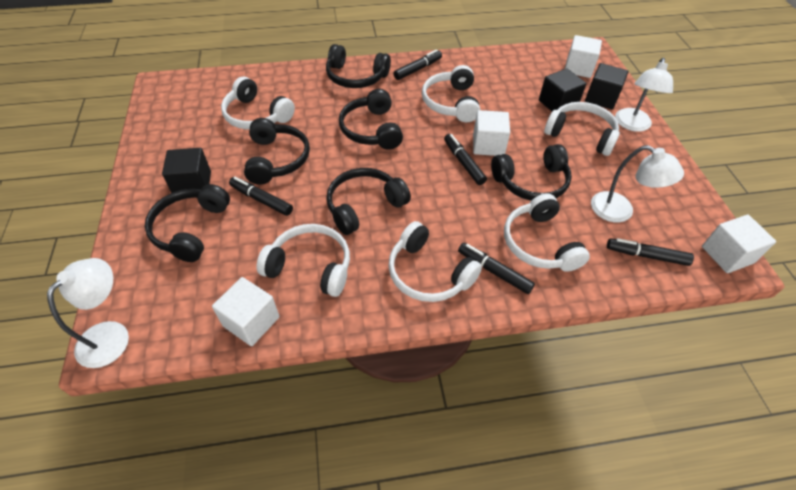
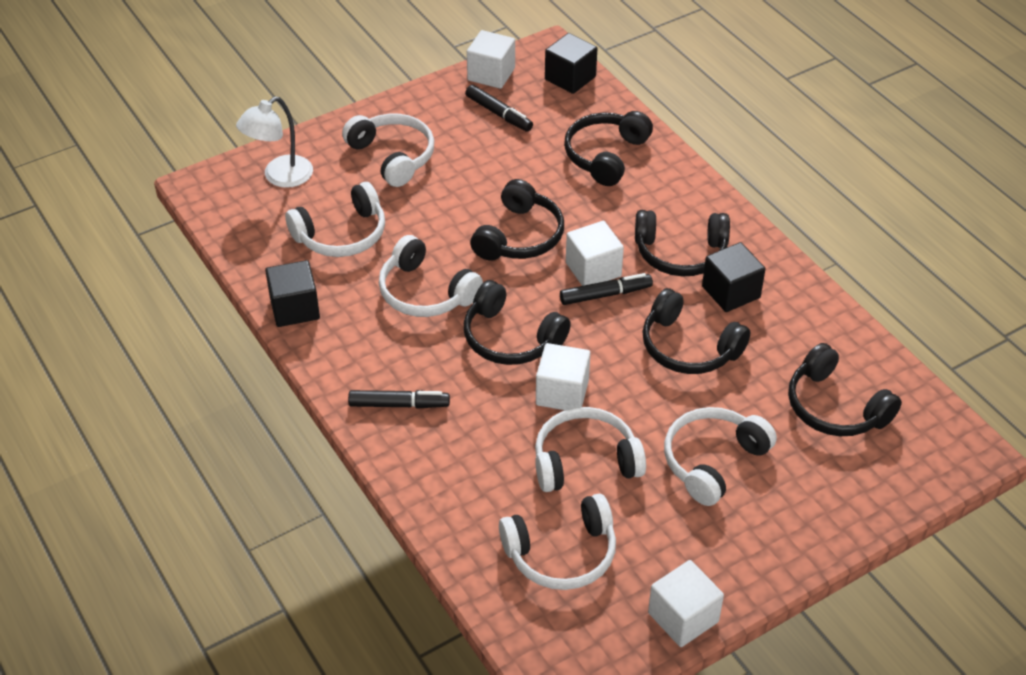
black marker: [229,177,293,216] [393,49,442,80] [444,134,487,185] [458,243,535,294] [607,238,694,266] = 5 -> [348,390,450,409] [465,85,533,132] [560,273,653,305] = 3
white lamp: [47,258,129,368] [591,145,684,222] [615,58,673,132] = 3 -> [236,97,313,188] = 1

